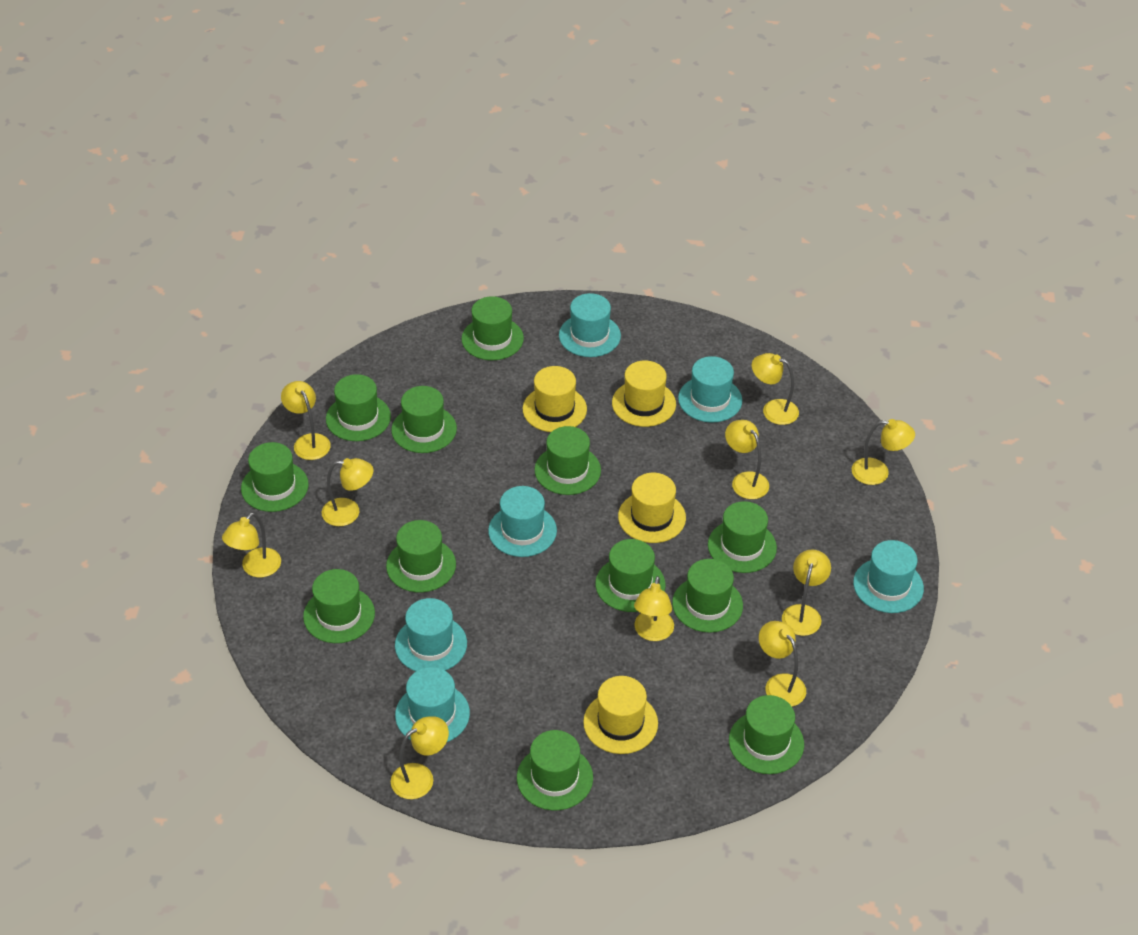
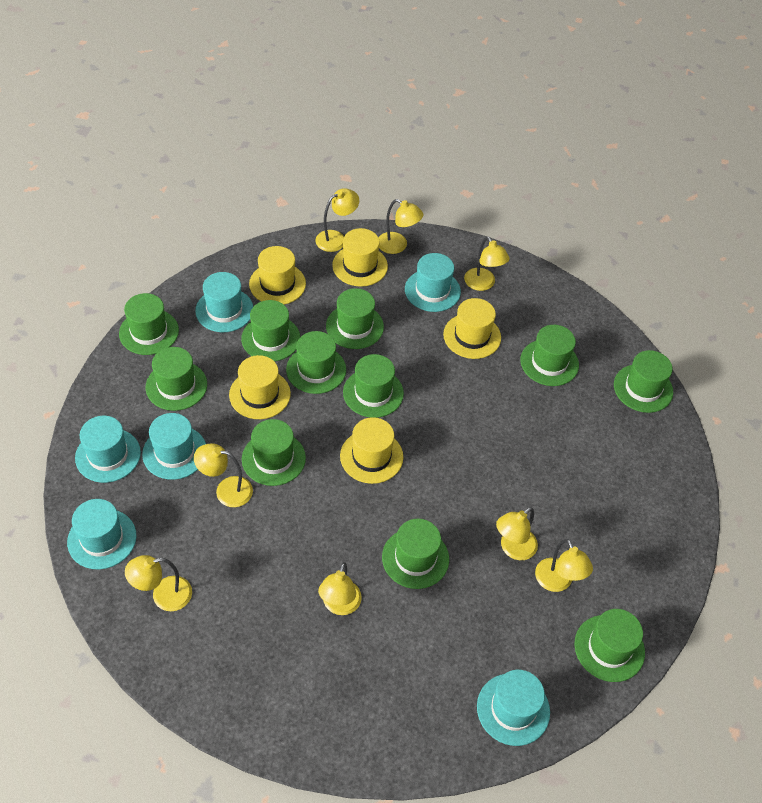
green hat: [241,442,309,512] [303,569,375,643] [326,374,391,441] [386,520,456,592] [392,386,457,453] [461,296,524,360] [517,730,593,811] [534,426,601,495] [595,539,666,612] [672,559,743,633] [708,501,777,573] [729,695,804,774] = 12 -> [119,293,179,355] [146,347,207,411] [241,300,300,361] [242,419,306,486] [286,331,346,394] [326,288,384,349] [343,354,404,418] [382,519,449,589] [520,325,579,386] [574,609,645,682] [614,350,673,413] = 11
yellow hat: [523,366,587,432] [583,676,658,754] [612,360,676,427] [618,473,686,543] = 4 -> [229,355,291,419] [249,246,306,305] [332,228,388,287] [340,417,403,484] [443,298,501,359] = 5
yellow lamp: [222,513,281,578] [281,381,331,460] [322,458,373,526] [391,716,449,799] [634,576,674,641] [725,420,769,499] [752,353,799,425] [759,621,806,707] [782,549,831,636] [852,419,915,485] = 10 -> [125,555,192,611] [194,443,253,507] [315,188,359,252] [318,562,362,615] [378,199,423,254] [464,236,510,291] [496,507,538,560] [535,539,593,592] = 8

